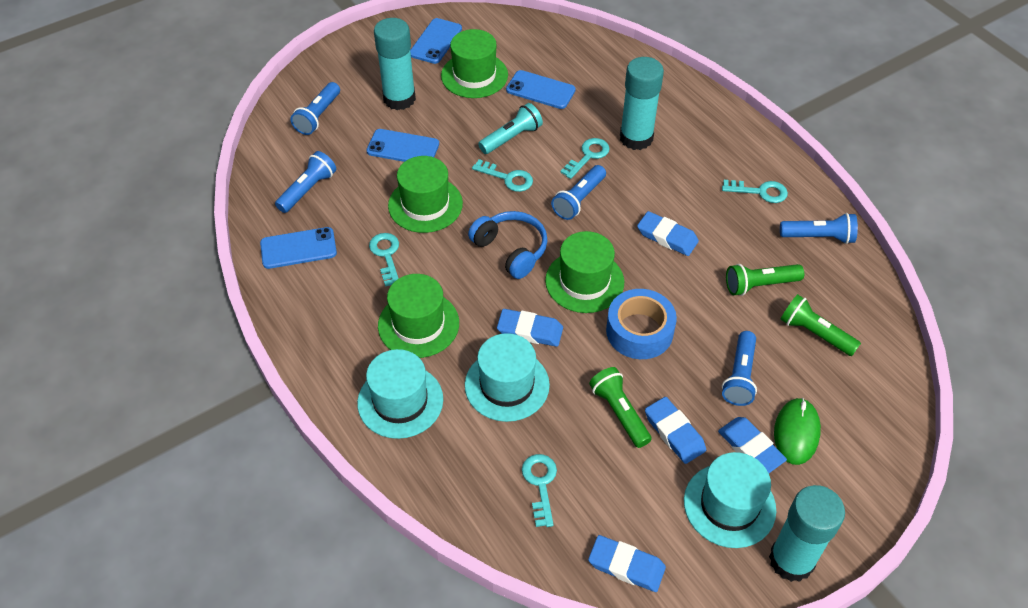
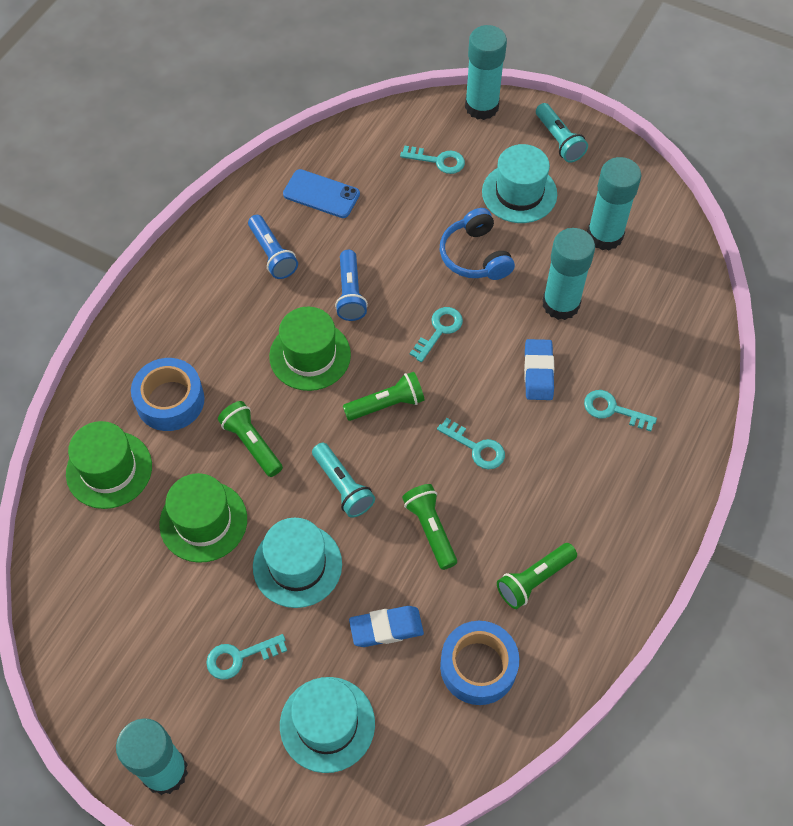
blue eraser: [497,309,563,347] [588,535,666,592] [637,211,699,256] [645,397,706,464] [718,417,787,473] = 5 -> [349,606,424,647] [524,339,554,400] = 2
blue flashlight: [275,151,336,213] [290,82,340,135] [551,165,606,220] [722,331,757,406] [780,213,858,244] = 5 -> [248,215,298,279] [335,250,368,321] = 2
blue phone: [260,227,337,269] [367,129,439,162] [410,18,462,64] [506,70,576,109] = 4 -> [283,169,360,218] = 1
blue tape: [606,289,677,359] = 1 -> [131,358,204,431] [440,621,519,705] = 2
green flashlight: [589,367,652,448] [726,264,804,296] [780,294,861,356] = 3 -> [218,401,283,477] [343,372,425,421] [402,484,457,570] [497,543,577,609] = 4
green hat: [378,274,459,358] [388,156,463,233] [441,29,508,98] [545,231,624,313] = 4 -> [66,421,152,509] [159,473,247,563] [269,307,351,391] = 3
green mouse: [774,398,821,465] = 1 -> none = 0
turquoise flashlight: [478,103,543,154] = 1 -> [312,443,375,518] [536,103,588,163] = 2
turquoise glue stick: [374,18,416,110] [620,57,664,150] [769,485,845,582] = 3 -> [116,718,188,795] [465,25,507,120] [542,228,595,320] [587,157,641,250] = 4

